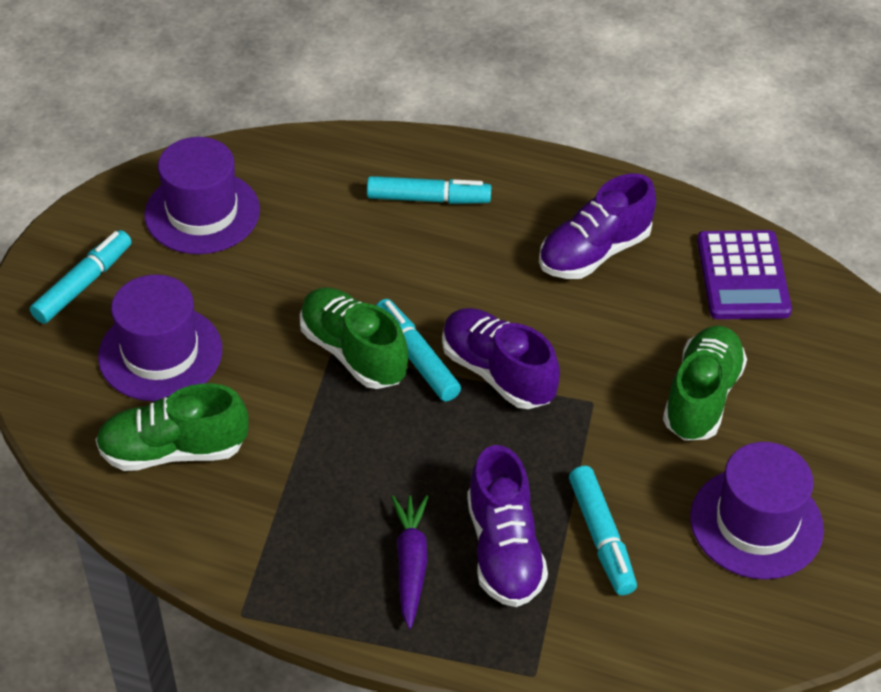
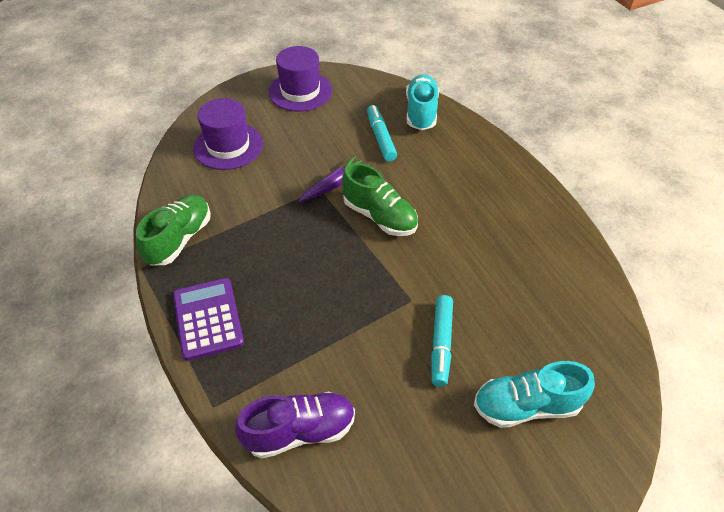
green shoe: [96,383,249,471] [300,287,408,389] [663,326,747,441] = 3 -> [136,195,211,266] [342,163,418,236] = 2
purple hat: [98,274,222,401] [144,137,260,254] [690,442,824,579] = 3 -> [193,98,263,170] [268,46,332,112] = 2
purple shoe: [442,308,560,409] [467,445,548,607] [539,173,656,279] = 3 -> [235,391,355,459] = 1
turquoise marker: [30,230,132,324] [367,176,491,204] [376,299,461,401] [569,466,637,595] = 4 -> [367,105,397,162] [431,295,453,387] = 2
turquoise shoe: none = 0 -> [406,74,439,130] [474,361,595,428] = 2

